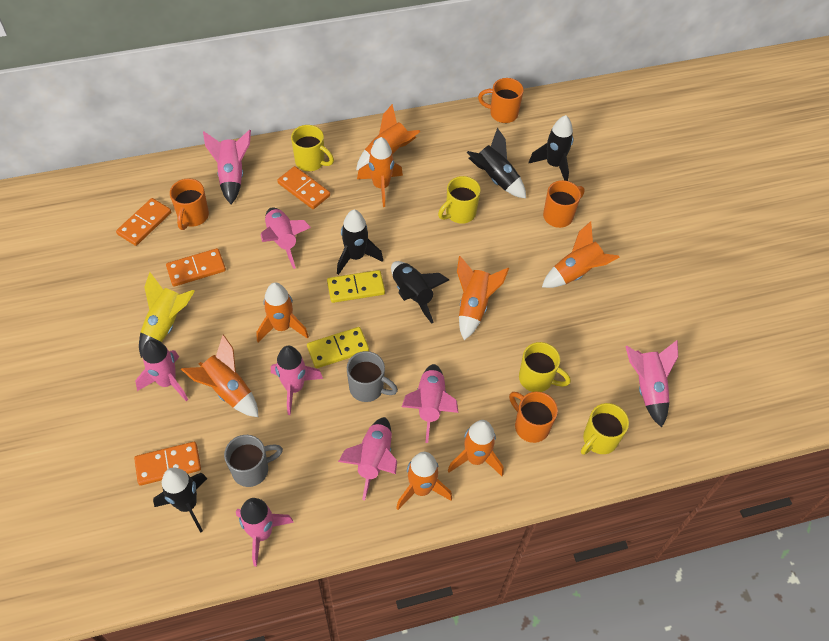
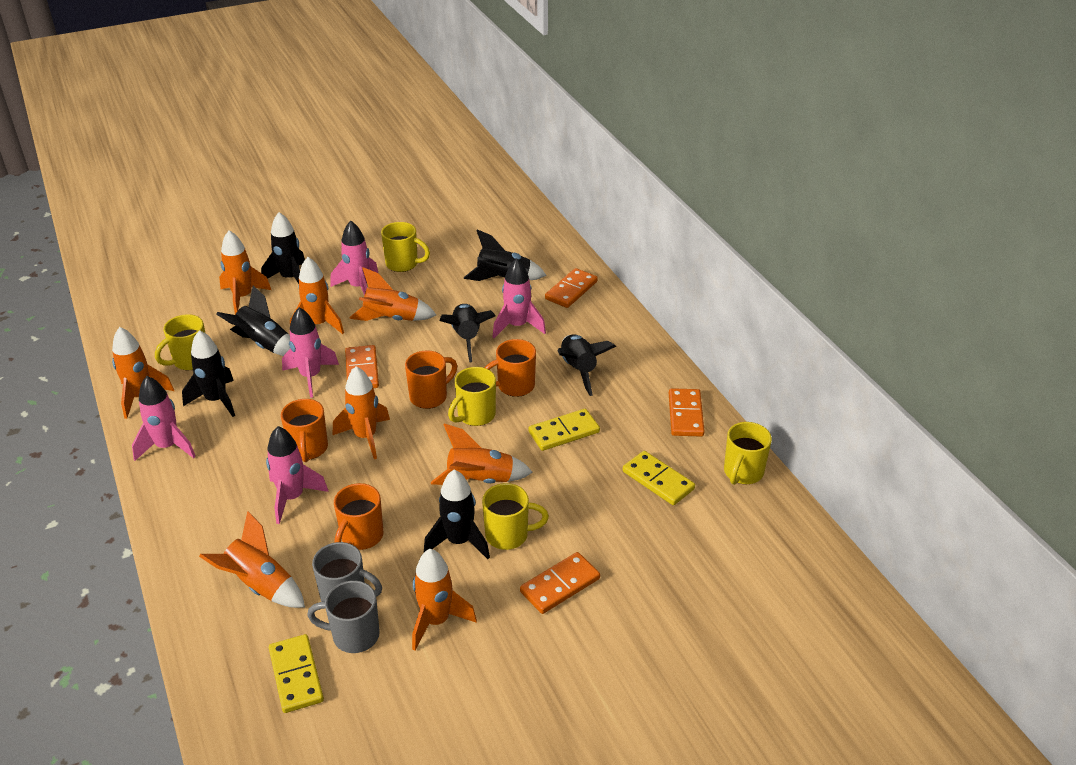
black rocket: [153,468,207,533] [337,210,383,275] [391,261,449,324] [467,127,526,198] [529,115,573,181] = 5 -> [182,330,235,417] [216,285,290,356] [261,212,305,284] [424,469,490,559] [440,304,496,362] [464,230,547,281] [558,334,616,396] = 7
pink rocket: [135,339,188,401] [203,129,251,204] [236,498,294,567] [260,207,311,269] [271,346,323,415] [338,417,397,500] [402,364,459,443] [625,340,678,428] = 8 -> [132,376,196,461] [266,426,329,524] [282,307,339,398] [330,220,378,295] [493,258,546,338] = 5
yellow domino: [307,327,369,368] [327,270,385,303] = 2 -> [269,634,324,713] [528,409,600,451] [623,451,695,505] = 3
yellow mug: [291,125,334,171] [438,176,481,224] [519,342,571,392] [581,403,629,455] = 4 -> [155,314,205,370] [381,222,430,272] [448,367,496,426] [482,483,549,550] [724,422,772,485] = 5
yellow rocket: [139,272,195,358] = 1 -> none = 0

